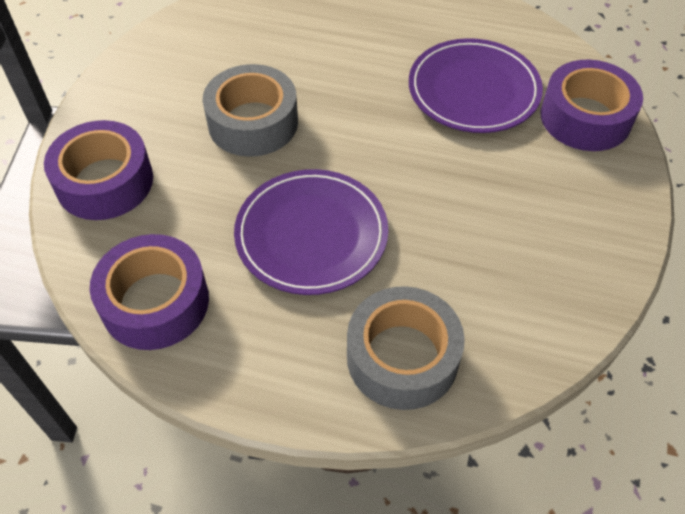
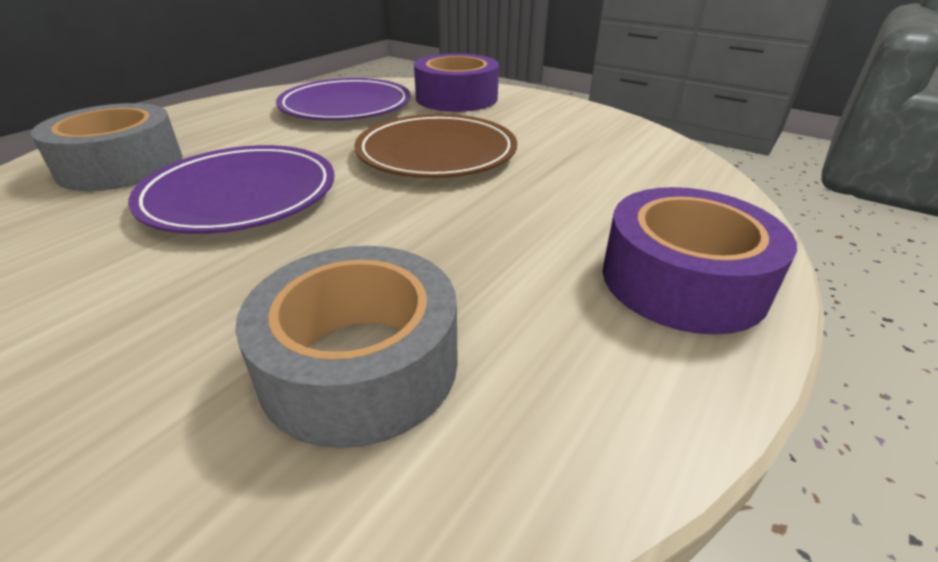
brown plate: none = 0 -> [354,114,517,178] = 1
purple tape: [44,120,153,220] [90,234,209,350] [541,59,643,151] = 3 -> [414,54,499,112] [603,187,797,335] = 2

